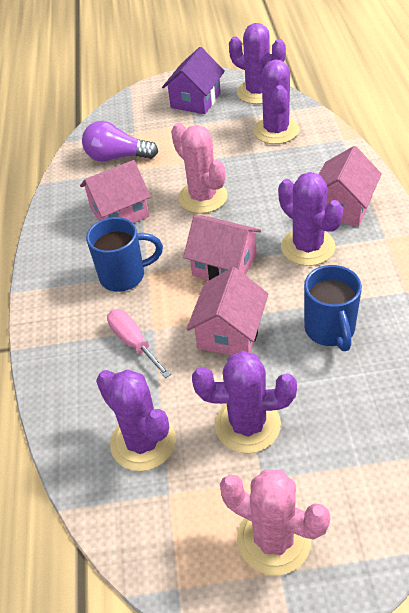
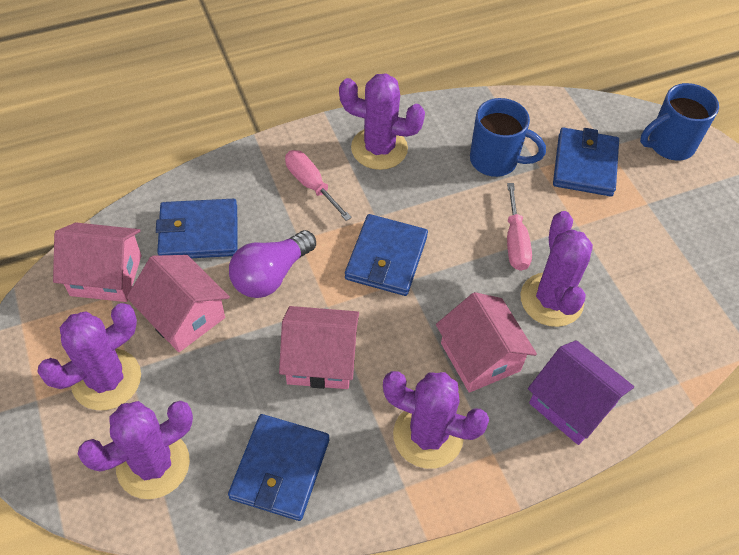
blue wallet: none = 0 -> [156,199,237,258] [228,414,329,521] [345,214,428,296] [553,127,619,197] = 4
pink cactus: [171,123,228,214] [220,469,331,576] = 2 -> none = 0
pink screwdriver: [107,309,171,378] = 1 -> [285,150,352,221] [507,183,532,271] = 2

